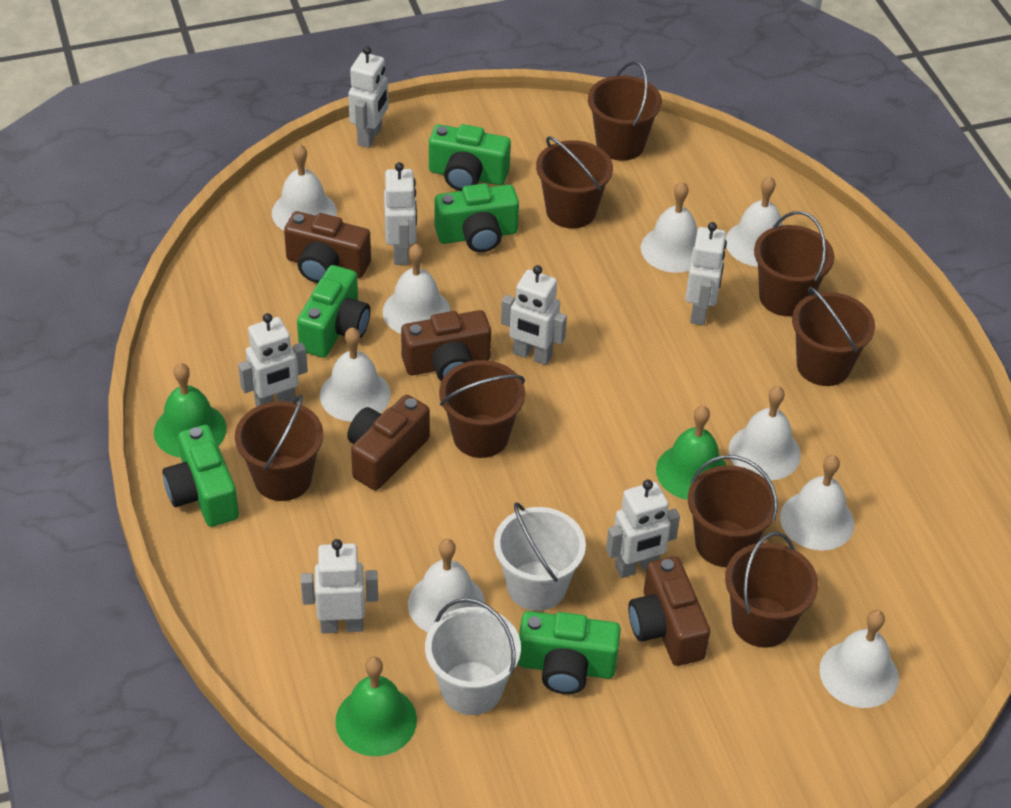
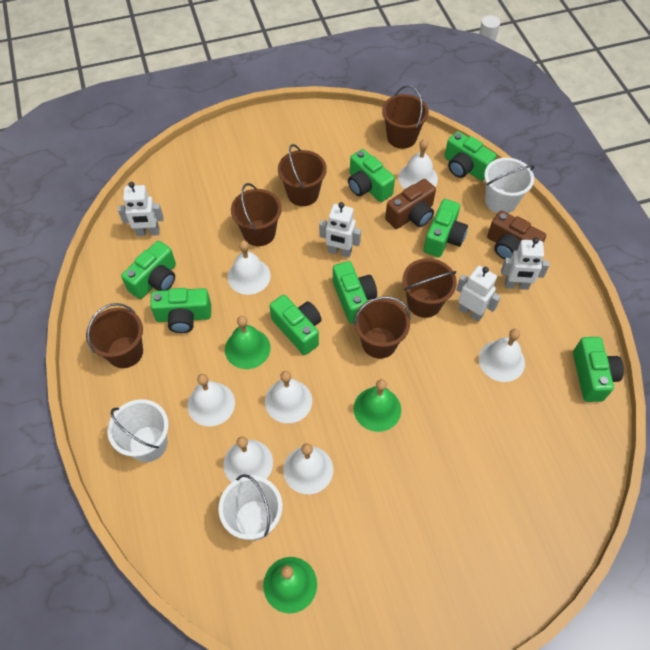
brown bucket: [235,395,323,501] [439,360,525,458] [536,136,613,229] [588,61,662,161] [688,455,778,567] [725,532,818,648] [754,211,834,316] [792,286,875,386] = 8 -> [86,303,143,368] [231,183,282,246] [278,144,327,206] [354,296,411,359] [382,85,429,149] [402,258,457,318] = 6
brown camera: [284,211,371,283] [347,395,430,490] [401,310,491,381] [628,556,710,666] = 4 -> [385,179,436,229] [487,210,546,259] = 2
green camera: [163,425,239,527] [297,265,370,358] [429,124,511,191] [435,183,519,252] [518,611,621,694] = 5 -> [121,241,176,299] [150,288,211,333] [270,295,322,355] [333,261,377,323] [348,149,395,202] [424,199,468,257] [444,131,497,181] [573,337,624,402] = 8
white bell: [272,144,337,230] [320,327,391,422] [383,244,451,334] [408,539,485,633] [641,181,697,273] [725,176,782,267] [729,386,801,480] [780,455,854,550] [819,610,899,708] = 9 -> [187,374,235,426] [223,436,273,482] [228,240,271,295] [265,371,312,423] [283,443,333,494] [398,139,438,189] [479,329,525,382] = 7
white bucket: [425,598,521,715] [494,502,586,611] = 2 -> [108,399,169,462] [218,474,282,540] [484,158,535,213] = 3
white robot: [238,313,308,407] [301,539,378,633] [348,46,388,148] [384,162,417,265] [501,265,567,365] [606,479,680,578] [685,222,727,325] = 7 -> [118,182,164,236] [319,202,361,258] [456,266,501,322] [501,238,549,290] = 4

